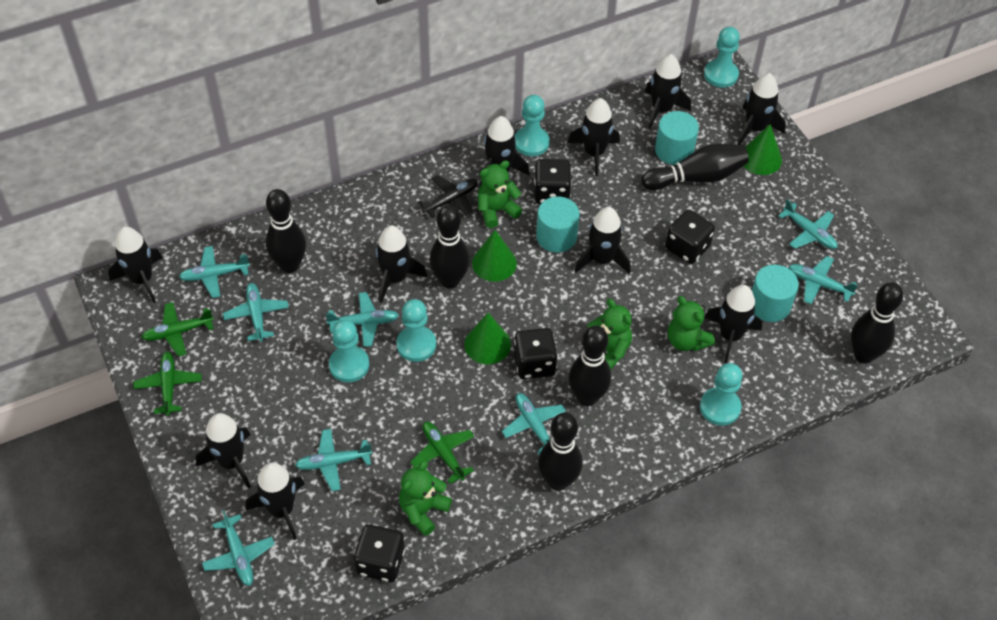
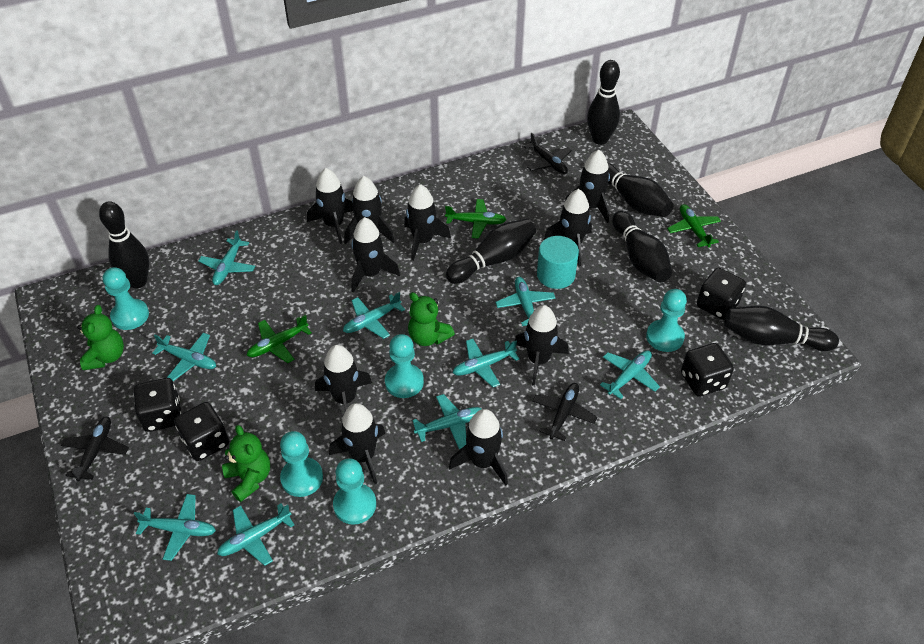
black plane: [418,175,478,218] = 1 -> [60,417,129,481] [524,133,572,174] [532,383,597,441] = 3
green cone: [464,313,511,364] [472,230,517,282] [744,124,782,175] = 3 -> none = 0
green teddy bear: [399,461,452,536] [478,160,522,228] [588,299,632,370] [668,296,715,351] = 4 -> [77,305,124,370] [222,425,270,502] [408,292,455,346] = 3
turquoise cylinder: [536,196,580,253] [655,111,699,165] [752,265,799,322] = 3 -> [537,236,579,289] = 1
turquoise plane: [179,246,250,298] [202,510,275,586] [223,283,289,342] [295,429,372,491] [325,292,399,347] [502,393,566,456] [778,199,837,249] [788,256,858,304] = 8 -> [134,494,216,561] [152,333,216,381] [198,230,255,285] [217,503,294,566] [343,292,405,339] [412,394,481,449] [453,339,519,387] [495,277,556,326] [600,351,660,399] = 9

